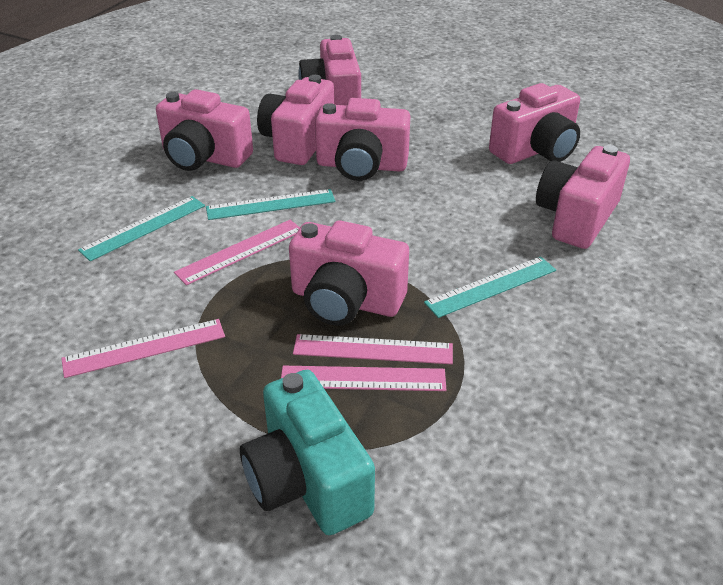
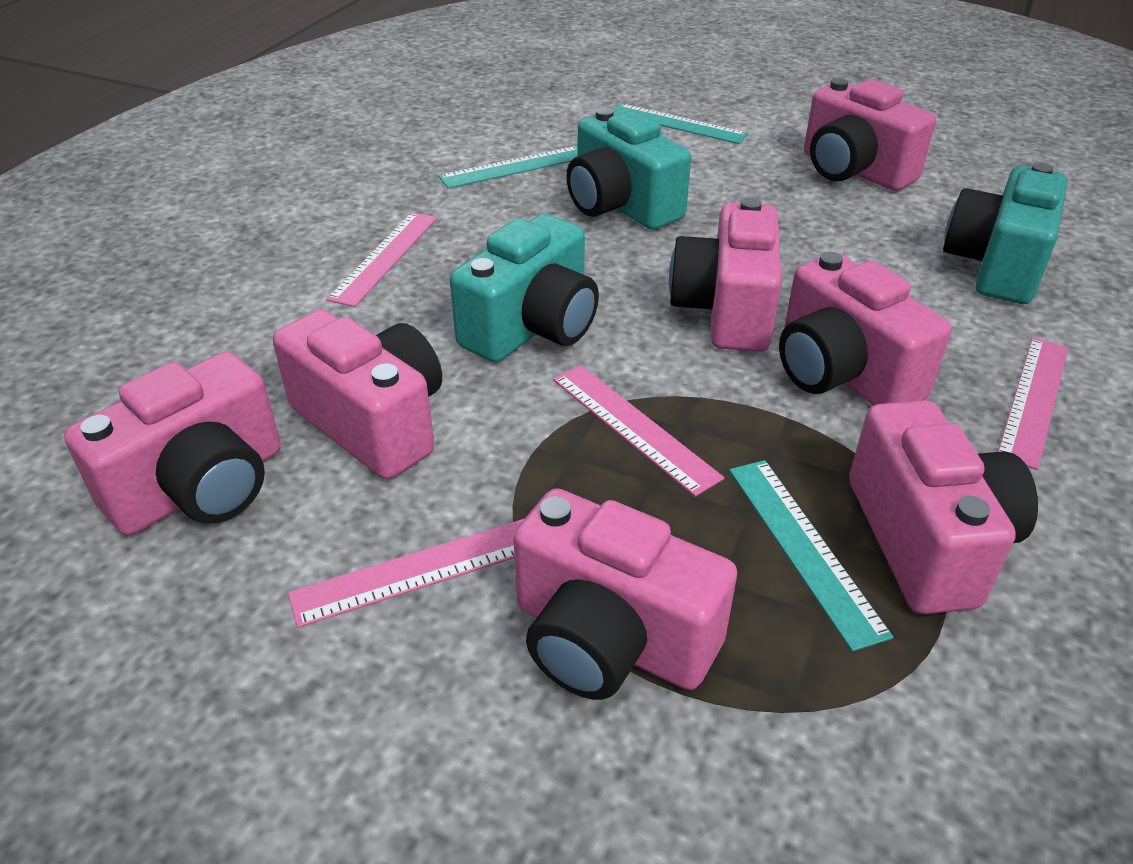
turquoise camera: [240,370,375,535] = 1 -> [450,214,599,362] [566,107,691,230] [943,163,1068,304] = 3

